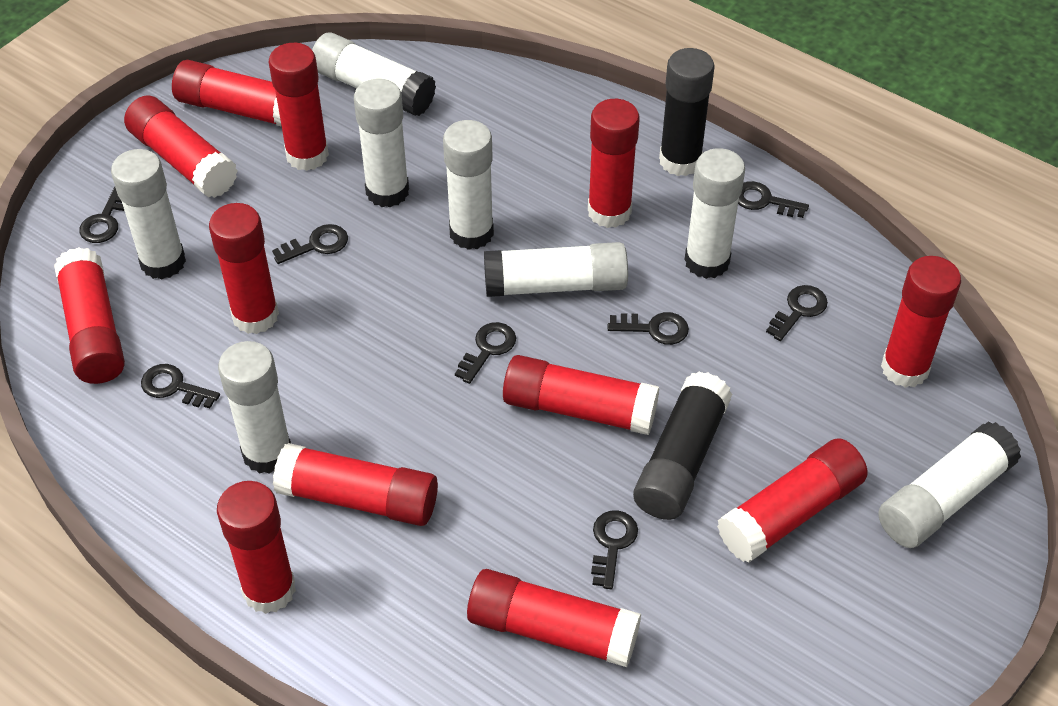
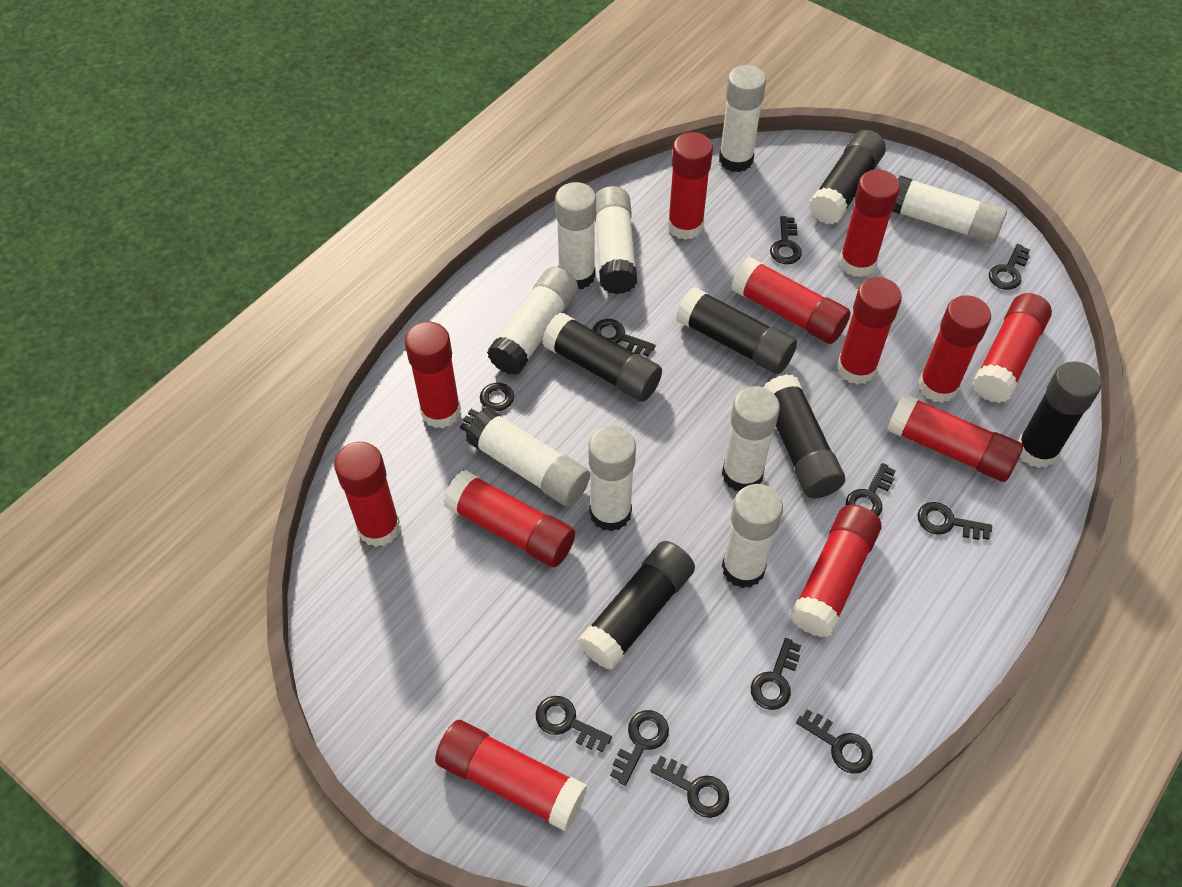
black glue stick: [633,372,732,520] [659,48,715,176] = 2 -> [542,313,662,402] [578,541,695,670] [676,287,797,374] [764,374,845,498] [809,130,886,224] [1018,361,1101,468] = 6
black key: [79,187,124,243] [141,364,220,408] [272,224,348,264] [455,322,516,384] [591,510,638,589] [608,312,689,345] [738,181,809,218] [766,285,828,341] = 8 -> [460,383,514,433] [536,696,612,752] [592,319,655,356] [610,710,669,786] [650,756,729,818] [751,638,801,710] [770,216,802,264] [796,709,873,774] [846,463,896,516] [917,502,992,540] [989,244,1030,290] = 11
white glue stick: [111,149,186,280] [218,341,291,474] [312,32,436,116] [354,78,409,207] [443,120,494,250] [484,242,628,297] [685,148,745,279] [878,421,1021,548] = 8 -> [466,408,590,506] [487,267,578,375] [555,182,596,289] [589,426,636,531] [595,186,637,294] [719,65,766,172] [722,386,780,491] [722,484,783,588] [892,175,1007,244] = 9

